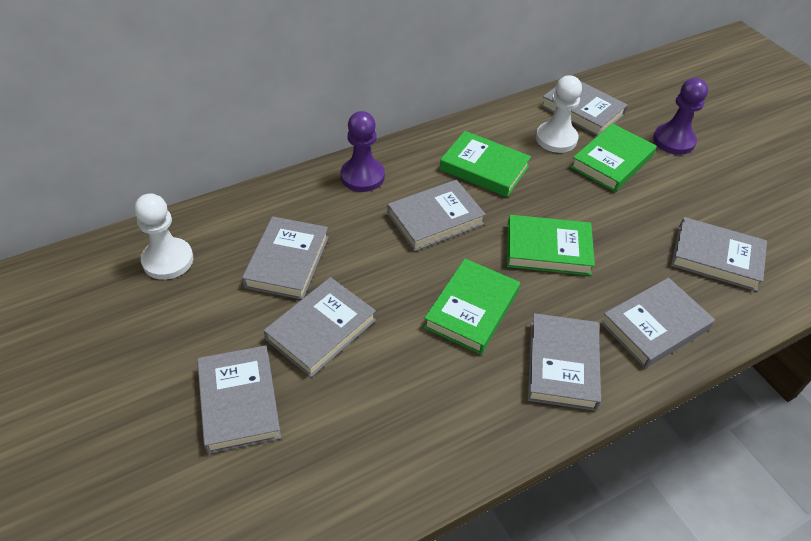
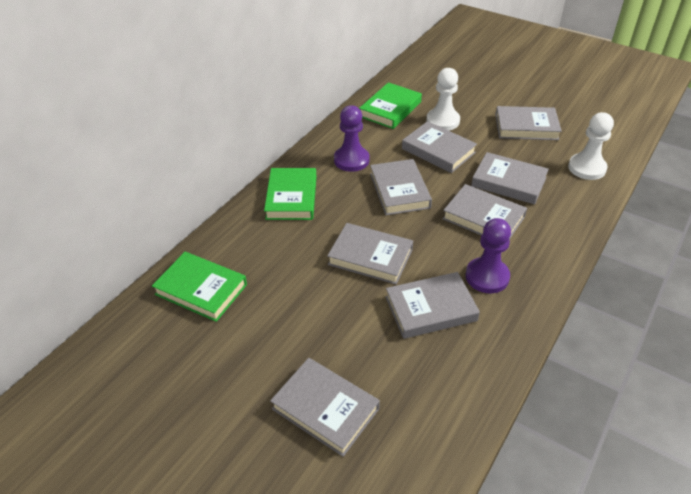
green book: [424,259,520,354] [440,131,531,197] [507,215,595,276] [571,123,657,192] = 4 -> [152,252,247,322] [264,168,317,220] [359,82,422,129] = 3

